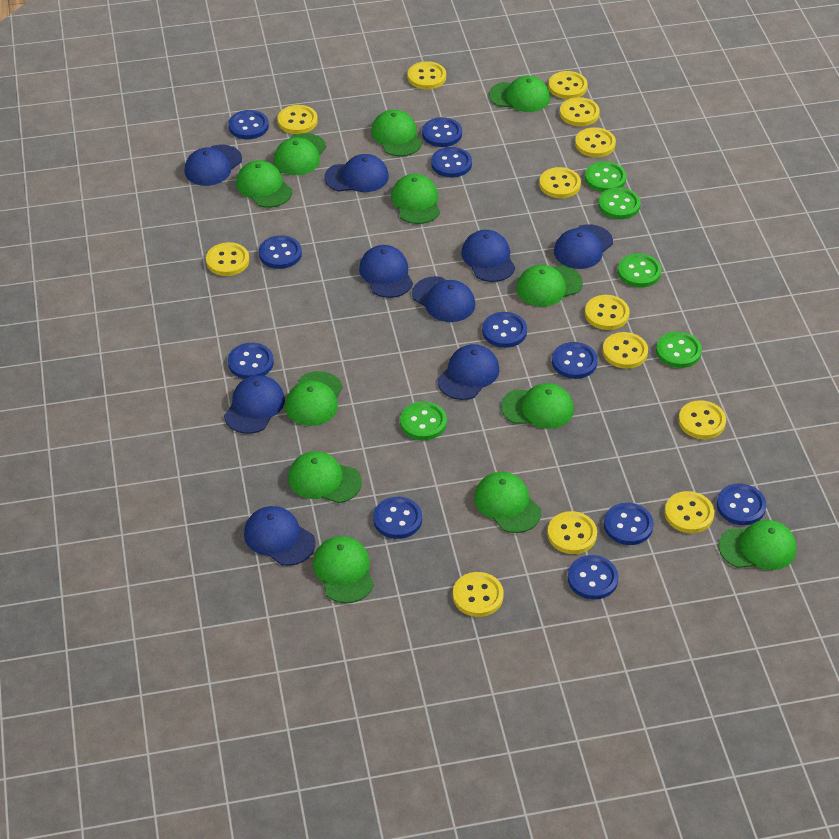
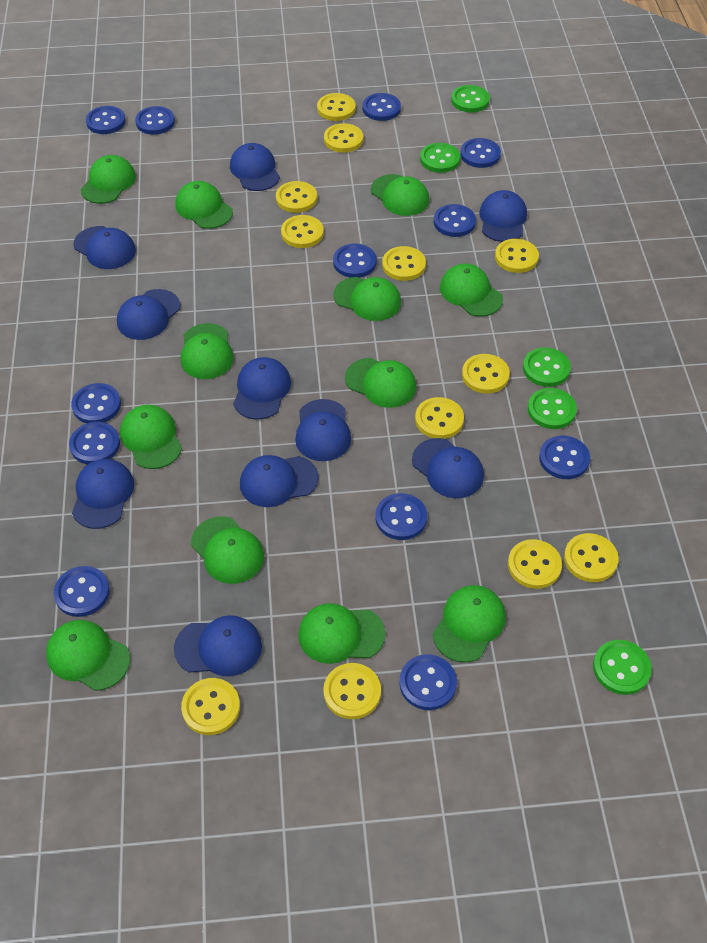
blue button: [228,343,274,379] [229,110,269,139] [259,235,302,269] [373,497,422,539] [422,117,462,147] [431,147,472,178] [482,312,527,348] [552,342,598,379] [568,555,619,600] [604,503,654,545] [717,483,766,525] = 11 -> [54,566,110,617] [69,422,120,464] [71,383,121,423] [86,106,126,134] [135,106,175,135] [333,243,376,278] [363,93,401,121] [375,493,427,540] [399,654,457,710] [434,204,476,237] [460,138,501,168] [539,436,590,479] = 12
blue cap: [184,145,242,186] [224,375,285,434] [244,506,315,566] [324,154,389,192] [359,245,413,298] [412,276,475,322] [438,344,500,400] [461,230,515,282] [554,224,613,269] = 9 -> [72,459,134,529] [73,226,136,269] [117,289,180,340] [174,615,262,676] [230,143,280,191] [233,357,291,420] [240,455,319,507] [295,399,351,461] [412,438,484,498] [479,190,527,242] = 10
yellow button: [206,242,249,276] [277,105,318,134] [408,61,446,89] [453,572,504,617] [539,167,581,198] [547,511,597,554] [548,71,588,99] [560,97,600,126] [575,127,616,157] [585,295,629,330] [602,332,648,369] [665,491,714,533] [679,400,726,439] = 13 -> [181,678,240,735] [276,181,317,213] [281,215,324,248] [317,93,355,121] [323,663,381,719] [324,123,363,153] [382,246,426,281] [415,397,464,439] [462,354,510,394] [495,239,539,273] [508,539,562,589] [564,533,619,582] = 12

